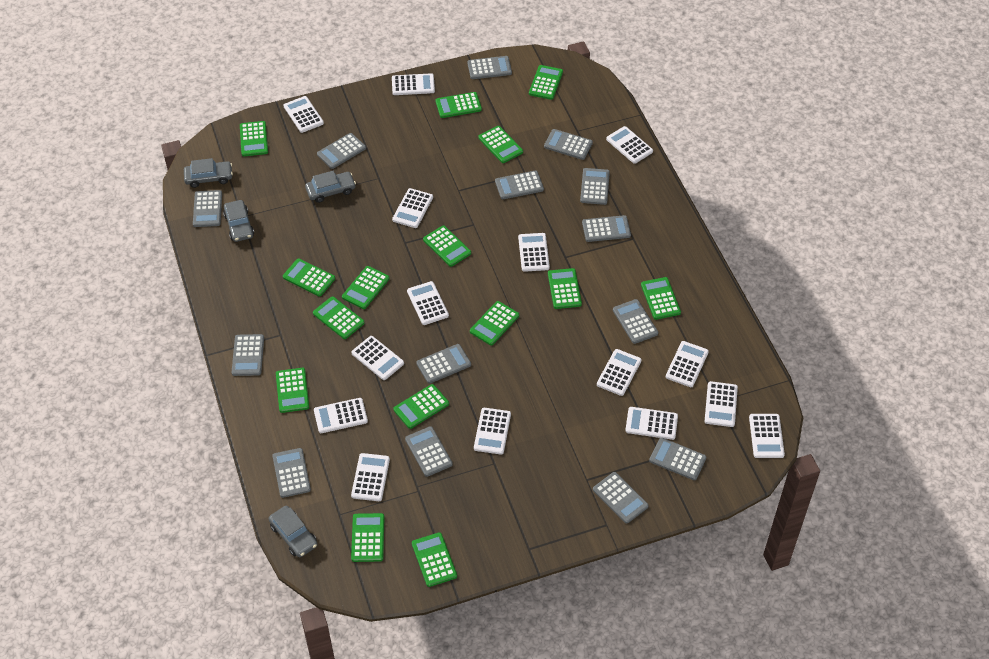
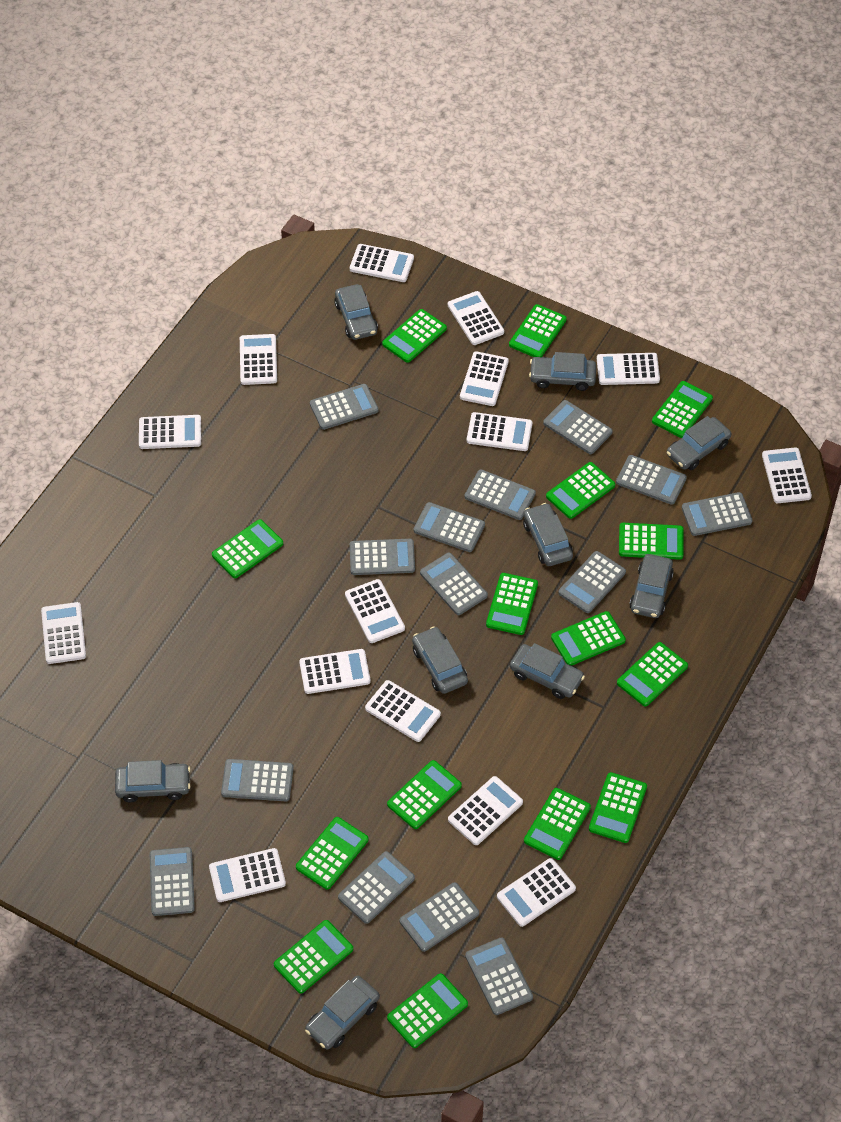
grey car: [184,158,233,188] [223,200,254,242] [269,506,317,557] [305,171,356,203] = 4 -> [115,760,190,802] [305,976,380,1050] [334,284,378,340] [412,626,468,694] [510,643,585,699] [523,503,573,566] [529,352,596,391] [629,554,674,618] [667,416,731,470] = 9

